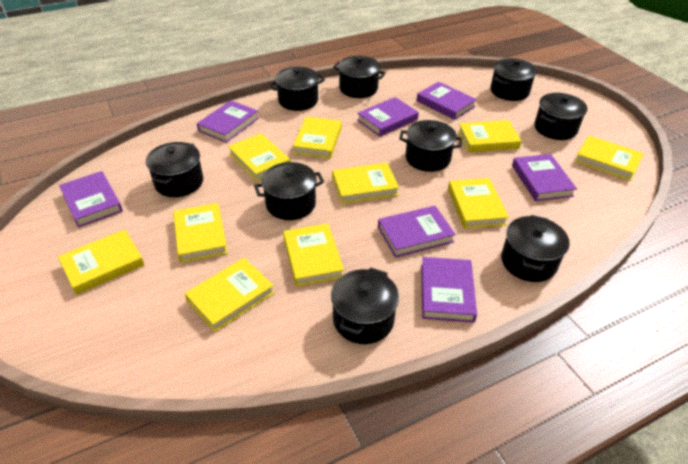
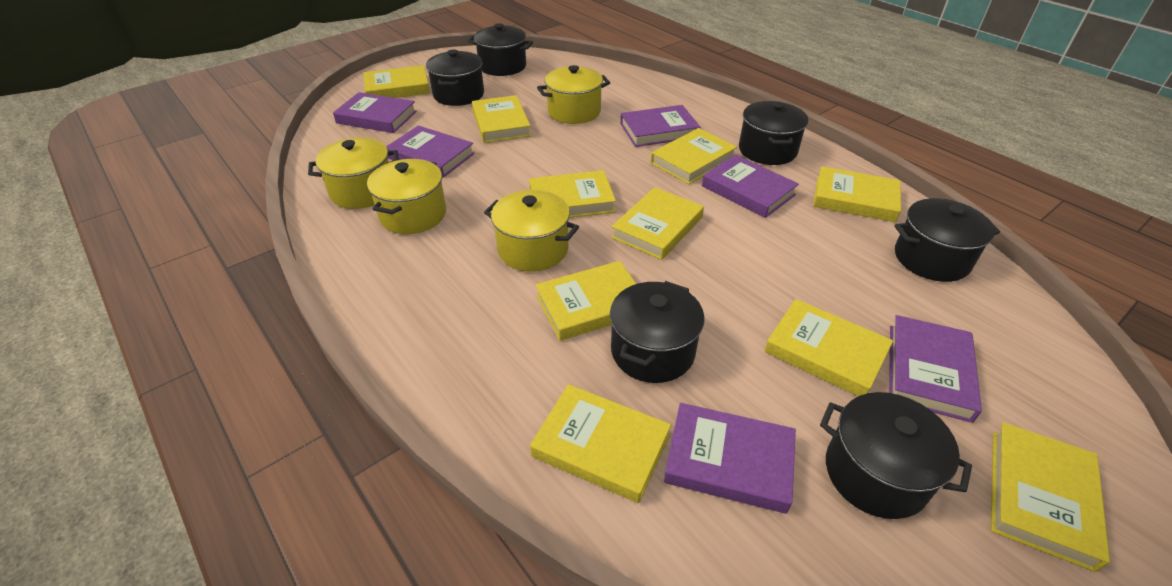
black pot: [146,142,203,197] [254,162,324,220] [270,67,325,111] [331,267,399,344] [333,56,386,98] [399,120,462,172] [490,58,537,101] [501,215,569,282] [534,93,587,140] = 9 -> [426,50,484,106] [468,23,533,76] [610,281,705,383] [739,101,808,165] [820,392,972,519] [894,198,1000,282] = 6
purple book: [59,171,123,228] [197,100,259,143] [357,97,419,137] [378,206,456,258] [417,82,477,120] [421,257,477,323] [512,154,577,201] = 7 -> [333,92,417,133] [386,125,475,178] [620,105,700,147] [664,403,796,514] [702,155,799,218] [889,315,982,423] = 6
yellow pot: none = 0 -> [308,138,399,209] [367,159,446,234] [484,190,579,272] [537,65,610,124] = 4

